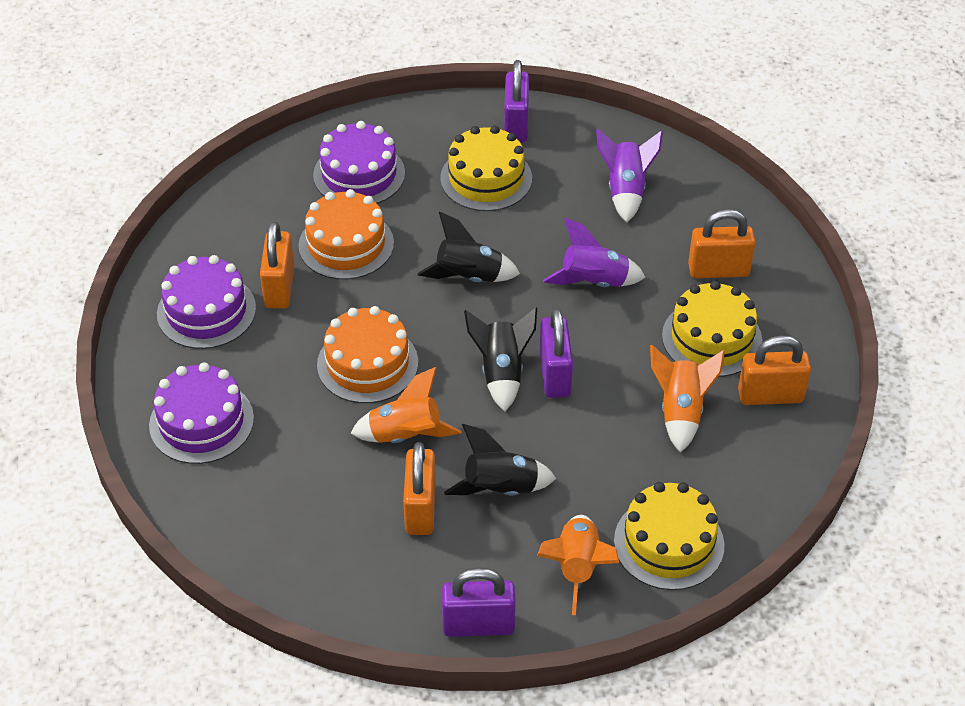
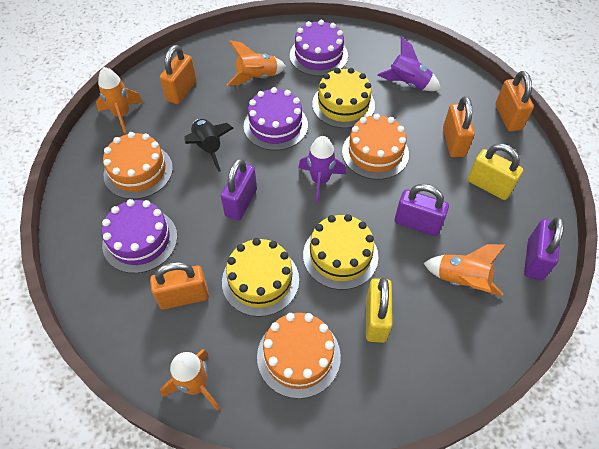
black rocket: [418,212,520,282] [444,424,556,495] [464,307,537,412] = 3 -> [184,119,234,172] = 1
orange cake: [299,189,394,280] [317,306,418,403] = 2 -> [103,132,173,199] [257,313,341,399] [342,114,409,180] = 3
orange rocket: [351,367,461,443] [537,515,619,615] [650,345,725,453] = 3 -> [96,67,143,134] [160,349,220,411] [227,40,286,86] [424,244,506,296] = 4
yellow padlock: none = 0 -> [366,278,393,343] [468,144,523,200] = 2

